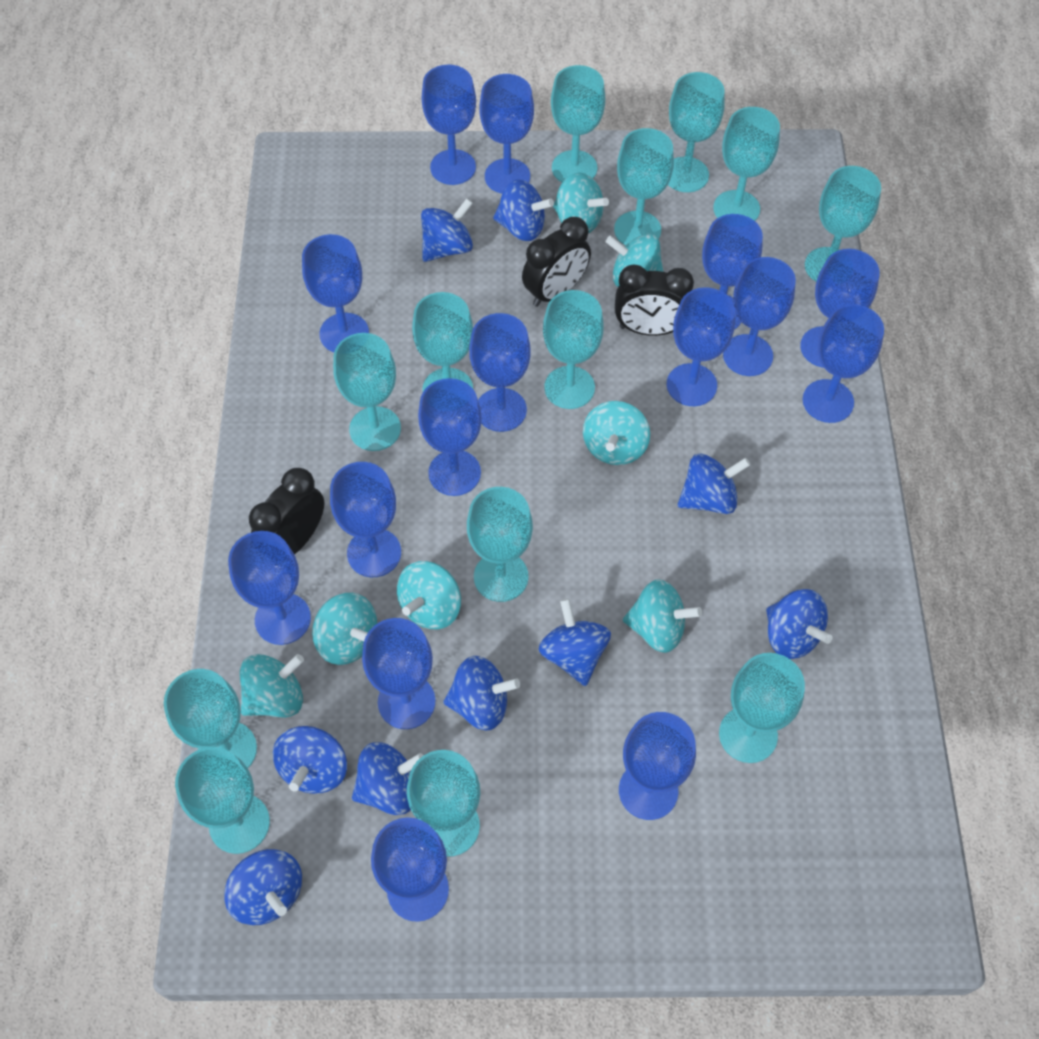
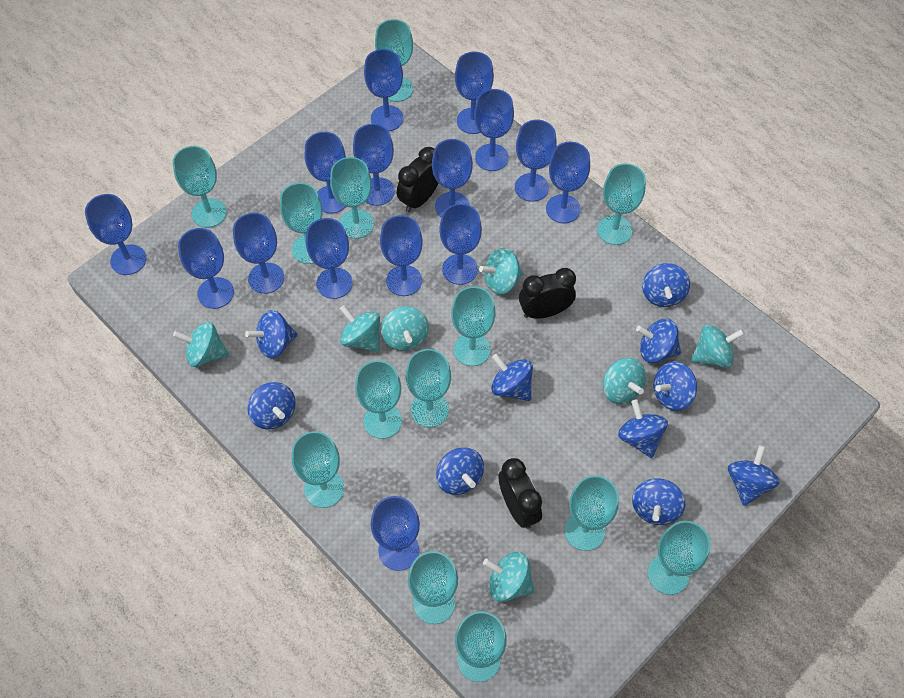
blue spinning top: [225,849,302,925] [273,726,347,794] [352,742,424,815] [421,198,473,262] [443,656,520,730] [493,179,554,241] [539,598,611,686] [678,453,750,514] [766,589,832,659] = 9 -> [245,310,298,359] [247,382,296,430] [436,447,484,495] [491,354,533,401] [618,399,668,458] [632,478,685,525] [636,319,681,363] [642,263,690,307] [654,361,697,411] [728,445,779,506] = 10

